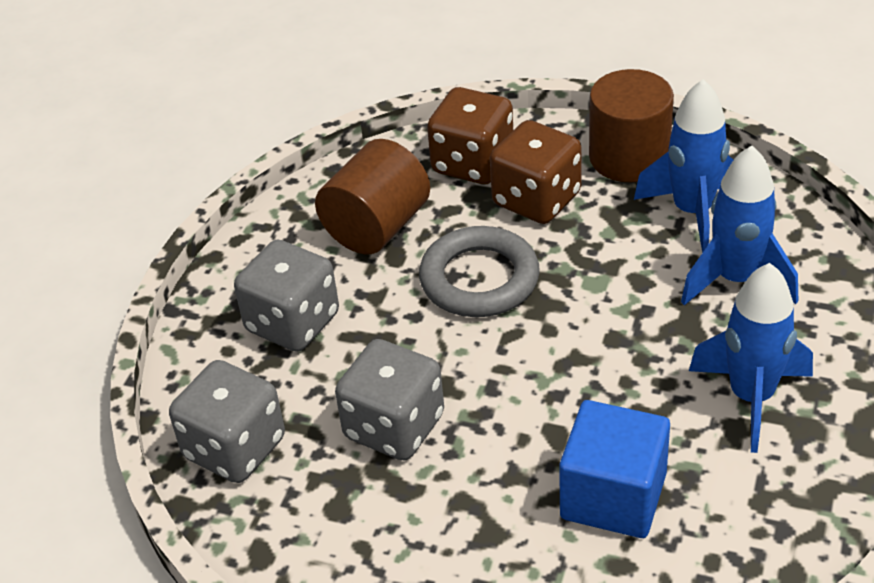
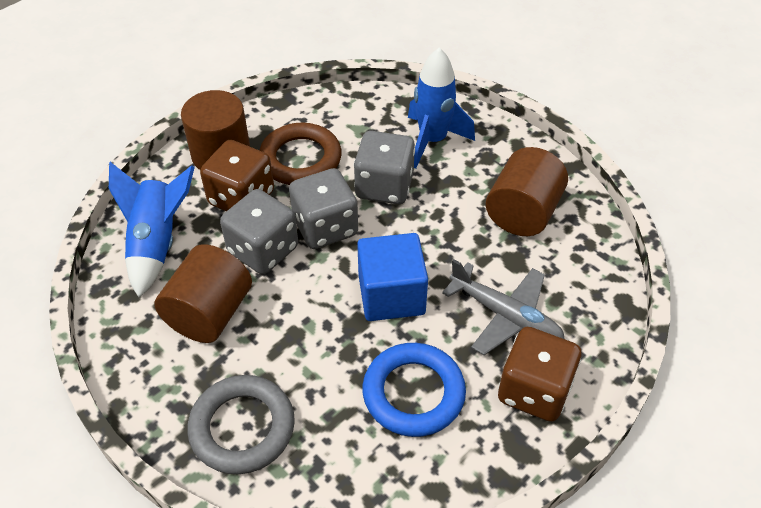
blue ring: none = 0 -> [362,343,466,437] = 1
blue rocket: [634,79,733,253] [681,146,798,305] [689,263,813,453] = 3 -> [109,162,195,298] [408,48,475,168] = 2
brown cylinder: [315,139,430,254] [589,69,674,183] = 2 -> [154,244,252,343] [181,90,250,170] [486,147,568,236] = 3
brown ring: none = 0 -> [260,123,342,185] = 1
grey plane: none = 0 -> [442,259,565,355] = 1

